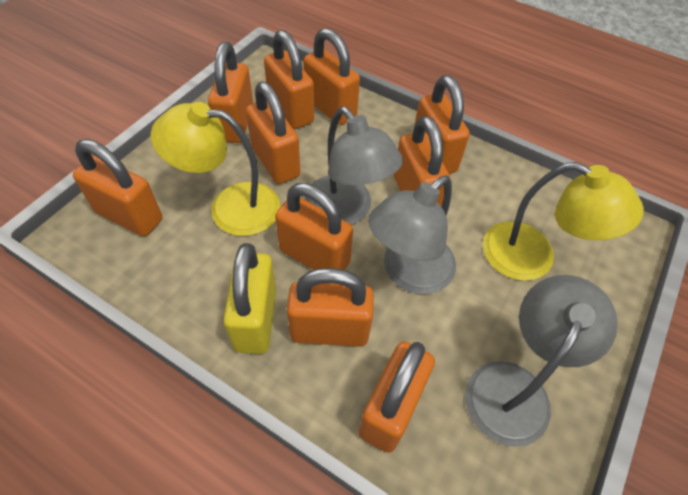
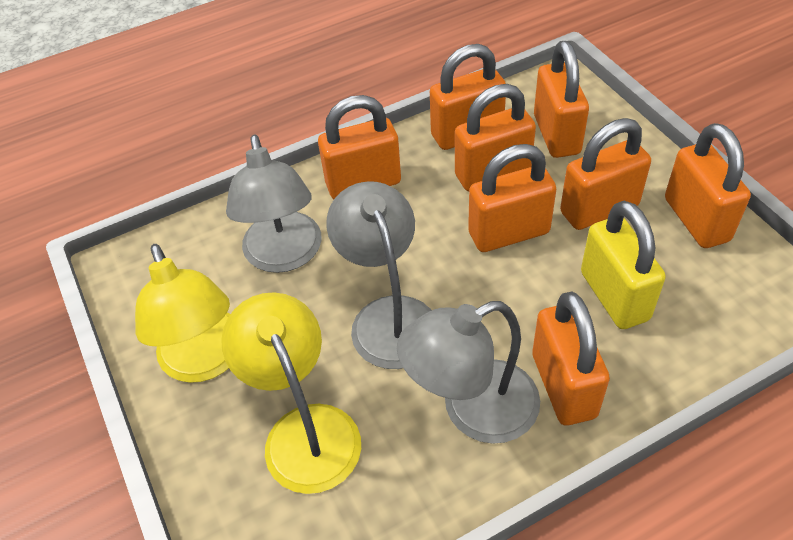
orange padlock: [73,139,162,236] [208,42,253,143] [246,82,300,184] [264,30,314,129] [275,183,353,270] [287,268,374,347] [303,28,360,125] [359,341,435,453] [394,116,450,207] [413,75,470,174] = 10 -> [318,95,401,199] [430,44,506,150] [455,84,536,192] [468,144,556,252] [532,291,610,426] [534,41,589,158] [560,118,651,230] [665,123,751,248] = 8

